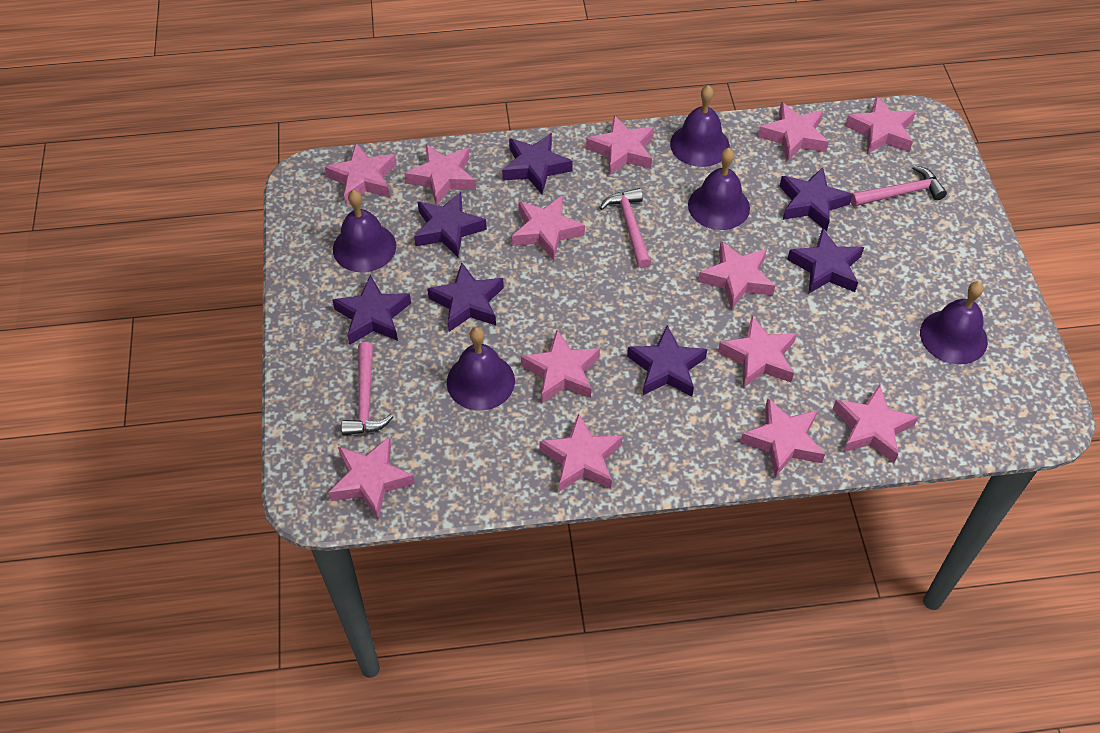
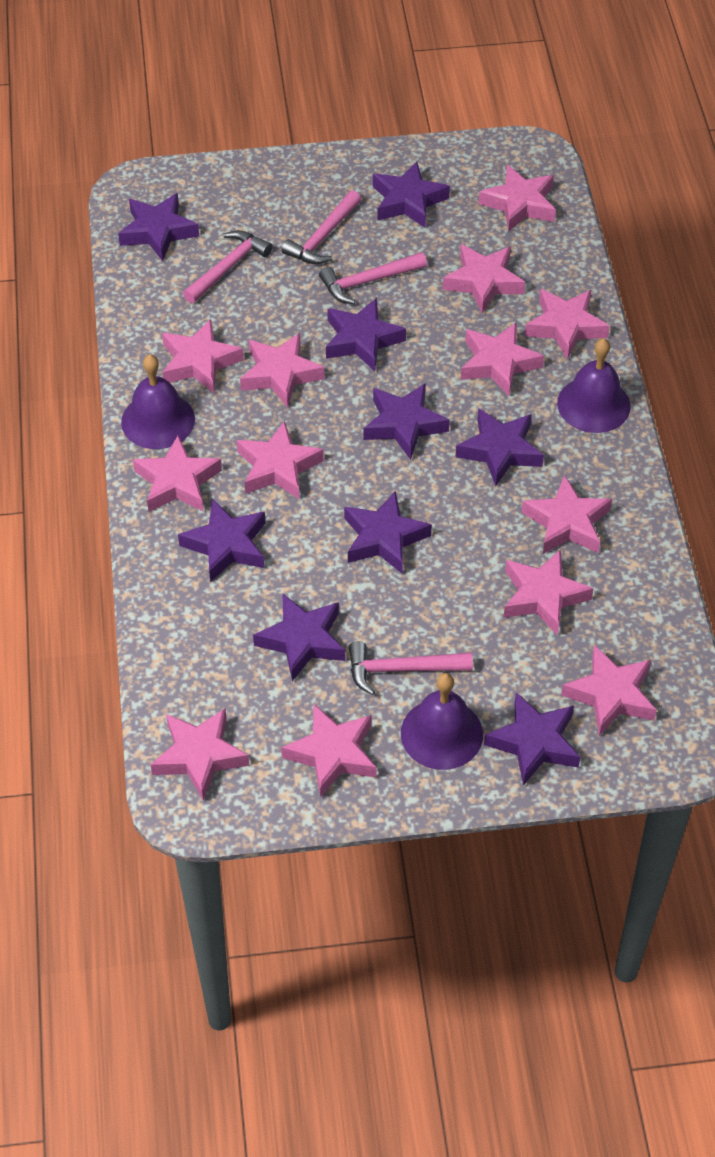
pink hammer: [341,342,393,436] [600,188,651,268] [851,165,947,207] = 3 -> [183,230,273,303] [281,190,361,264] [319,252,427,304] [349,641,473,695] = 4
purple bell: [333,190,396,272] [447,327,515,411] [670,85,730,167] [688,148,750,230] [920,281,988,365] = 5 -> [121,354,195,449] [401,673,483,770] [557,338,631,433] = 3
purple star: [332,275,411,344] [414,192,487,257] [427,262,504,332] [502,133,573,194] [627,325,708,397] [780,167,853,231] [787,228,864,294] = 7 -> [118,193,199,261] [178,499,265,582] [253,593,345,681] [326,298,406,371] [344,491,432,573] [363,383,450,460] [373,161,450,228] [456,408,544,486] [484,692,580,786] = 9

